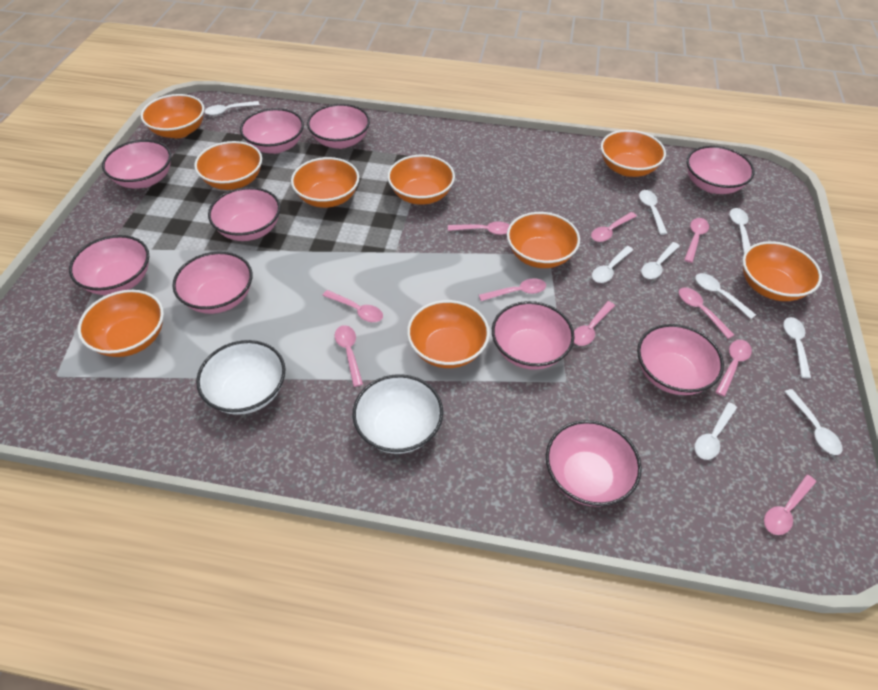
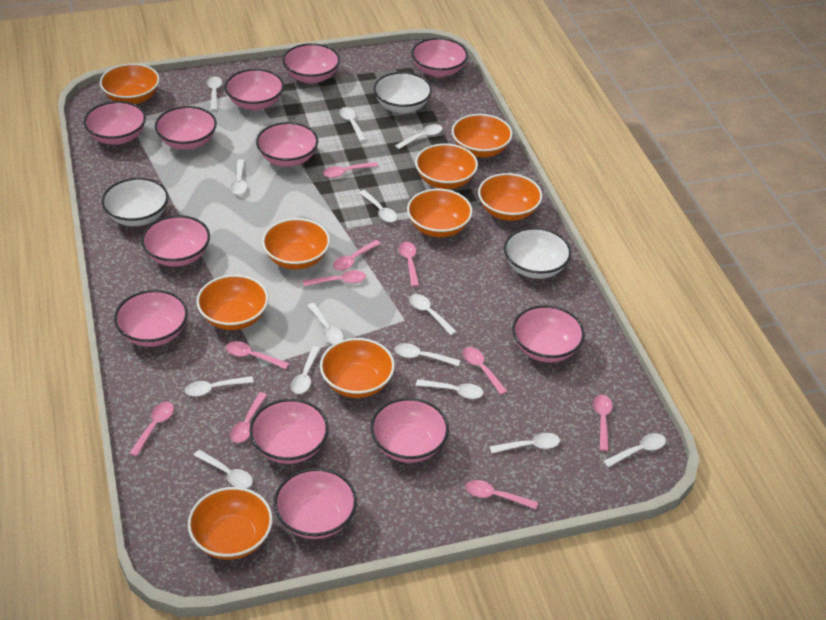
pink bowl: [69,235,149,295] [102,140,171,189] [172,251,252,314] [208,187,281,241] [240,108,304,154] [307,104,370,149] [492,301,575,370] [546,420,642,507] [637,324,724,395] [686,146,755,194] = 10 -> [84,101,146,145] [114,290,188,347] [141,215,210,267] [155,106,217,150] [225,69,284,110] [249,399,329,464] [256,122,318,167] [274,468,357,539] [283,43,340,84] [371,398,449,463] [411,38,468,77] [512,305,585,362] = 12
white bowl: [196,340,285,415] [353,374,443,454] = 2 -> [102,178,169,226] [373,72,432,113] [504,227,571,279] = 3
white spoon: [205,101,260,116] [592,246,633,283] [639,190,668,235] [641,242,680,279] [694,402,737,460] [695,273,756,319] [730,208,750,253] [783,317,811,378] [785,389,843,455] = 9 -> [185,376,254,397] [194,450,253,488] [207,76,222,111] [230,159,247,195] [291,346,321,394] [307,303,344,344] [339,107,366,142] [359,190,397,222] [395,124,442,149] [395,343,460,366] [409,294,457,335] [416,379,483,399] [490,433,560,453] [603,433,666,468] = 14

